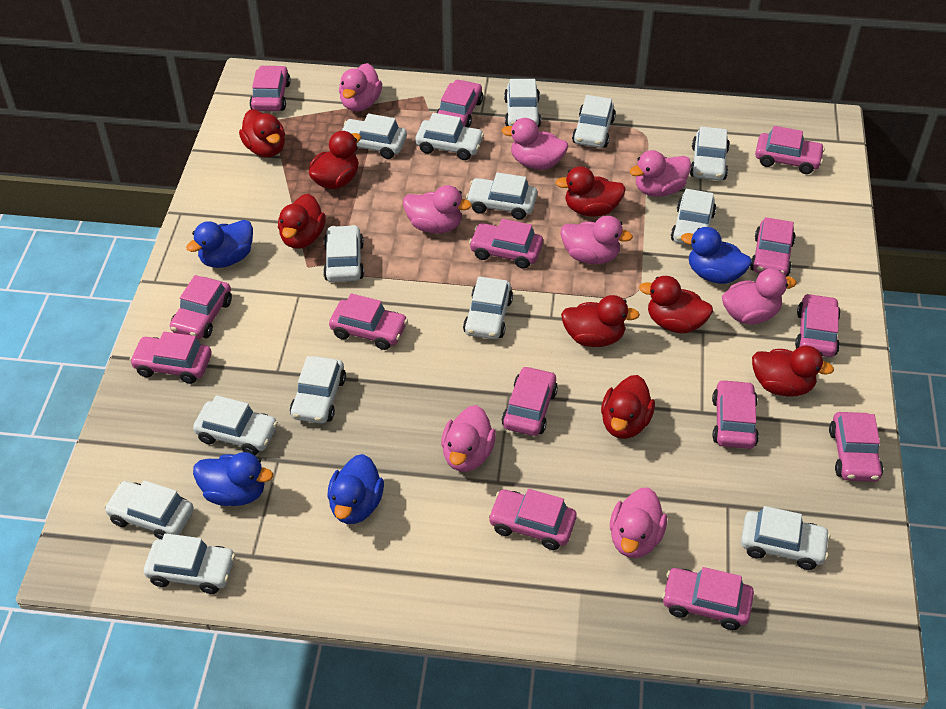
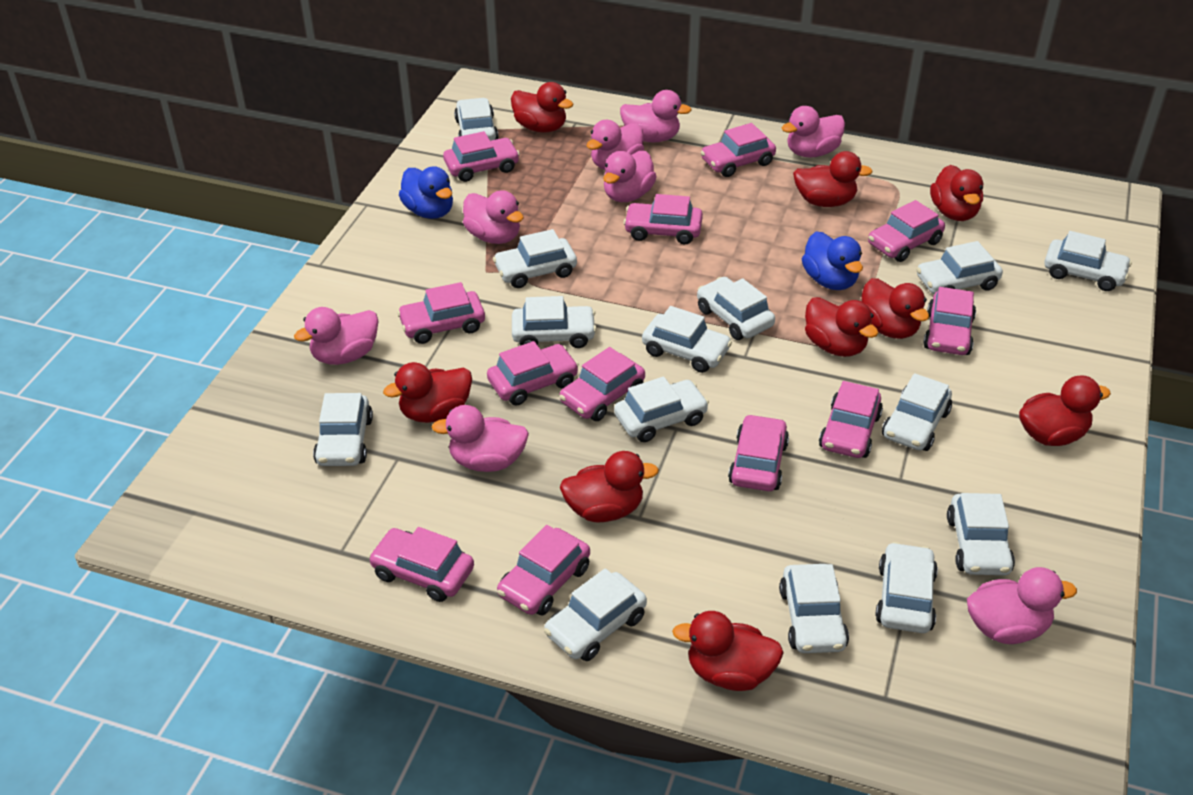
blue duck: [186,220,253,268] [193,452,273,506] [327,454,384,524] [681,227,752,284] = 4 -> [399,166,453,219] [802,232,863,290] = 2
pink car: [130,332,212,384] [170,275,232,339] [250,65,291,111] [329,293,408,350] [436,79,483,127] [469,219,543,269] [488,489,577,550] [502,366,558,436] [662,567,754,630] [712,379,759,449] [750,217,796,276] [755,126,825,174] [795,293,841,357] [829,412,883,482] = 14 -> [369,527,474,602] [397,282,485,344] [443,131,520,182] [487,341,579,406] [497,525,590,616] [559,347,645,421] [623,194,703,244] [701,123,776,177] [728,414,789,491] [819,381,883,458] [868,200,945,262] [923,287,976,355] = 12
red duck: [239,109,285,157] [278,194,326,249] [309,131,361,189] [555,166,626,217] [561,295,640,347] [601,375,655,439] [639,276,713,333] [752,346,834,397] = 8 -> [383,362,472,423] [511,82,573,133] [560,451,659,522] [672,611,784,691] [793,151,873,207] [805,297,878,357] [862,278,929,339] [930,165,983,221] [1019,375,1111,446] = 9

